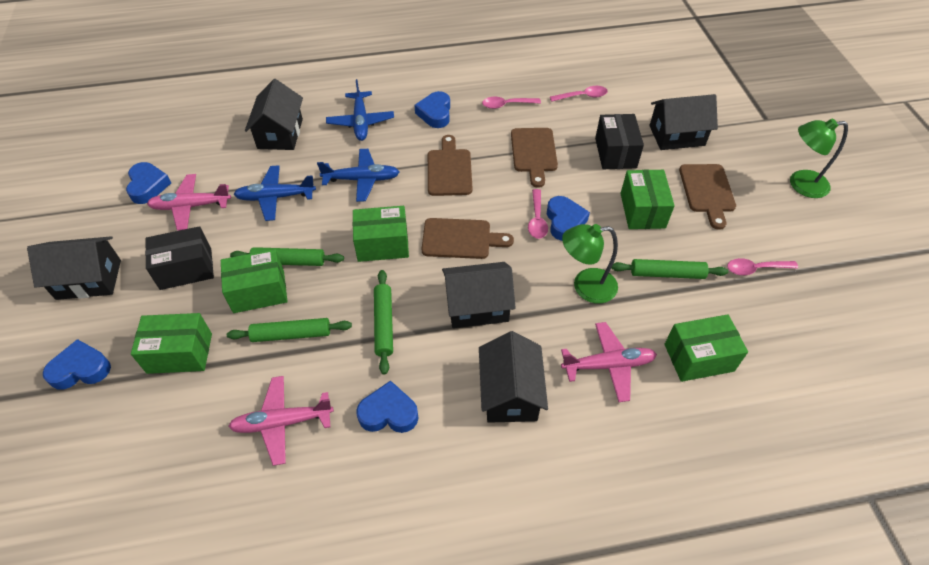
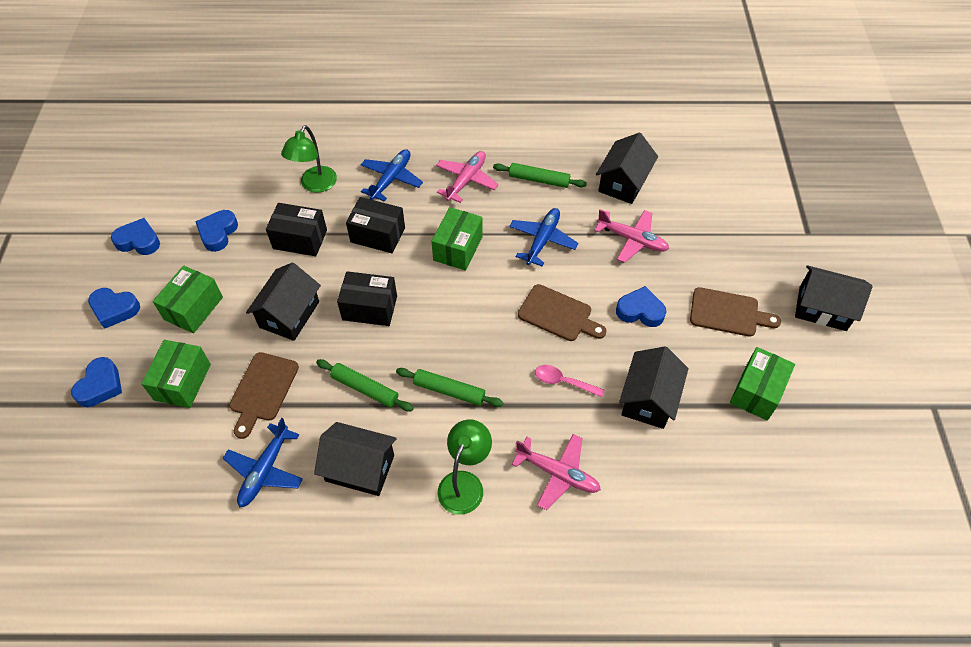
black box: [145,226,214,290] [595,114,644,169] = 2 -> [266,203,327,256] [337,271,397,326] [346,197,405,253] = 3
brown cutting board: [422,218,514,259] [428,135,473,196] [511,128,558,188] [679,164,736,230] = 4 -> [229,352,299,439] [518,284,606,341] [690,287,781,337] = 3
green box: [131,313,212,374] [221,249,288,313] [353,206,409,262] [620,170,675,229] [664,314,748,382] = 5 -> [141,340,211,408] [153,266,223,333] [431,207,483,271] [730,347,795,421] = 4
green rolling pin: [227,318,352,342] [230,247,344,266] [374,270,393,375] [611,259,728,279] = 4 -> [316,359,414,411] [396,368,504,407] [493,163,587,188] = 3
pink spoon: [482,97,541,109] [528,189,548,239] [550,86,608,102] [727,258,798,275] = 4 -> [535,365,604,397] = 1

